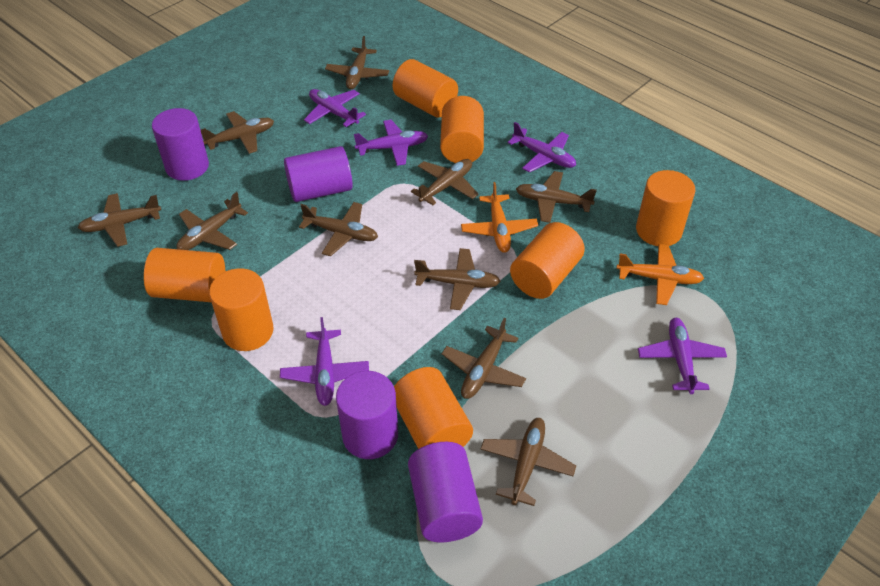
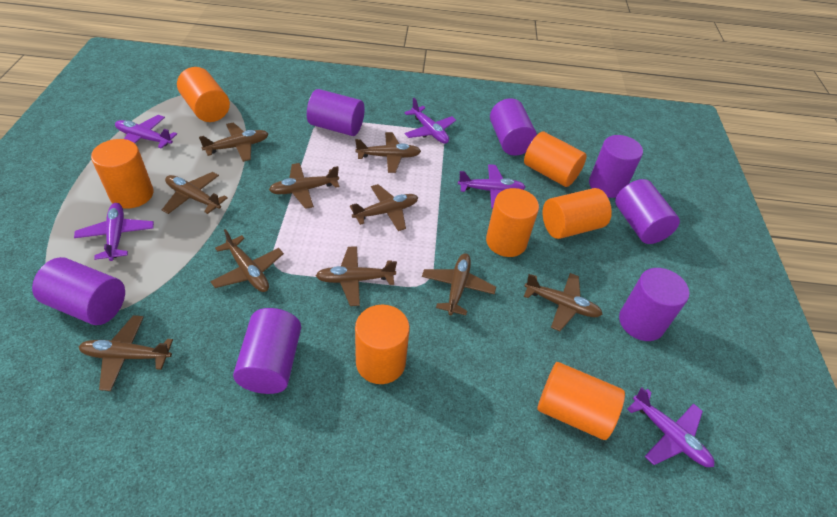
orange plane: [461,182,538,253] [617,244,704,305] = 2 -> none = 0
purple cylinder: [152,108,209,181] [284,146,353,202] [336,371,398,459] [408,442,483,542] = 4 -> [32,257,125,325] [233,308,301,394] [307,89,364,136] [490,98,537,156] [589,135,643,198] [615,179,680,244] [619,268,689,341] = 7

